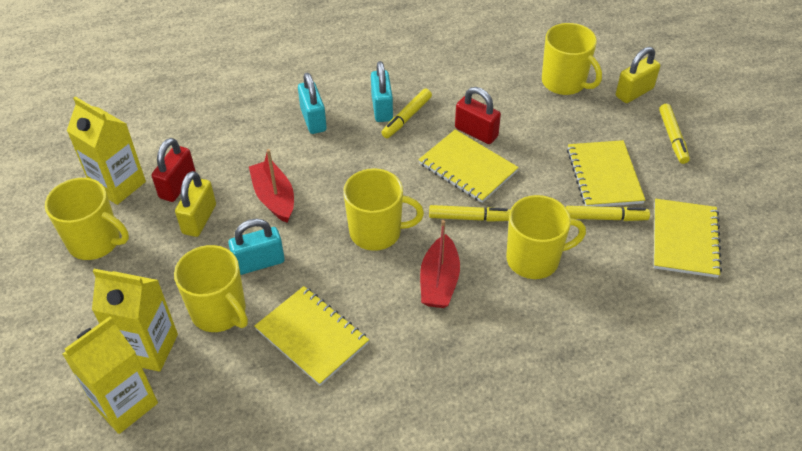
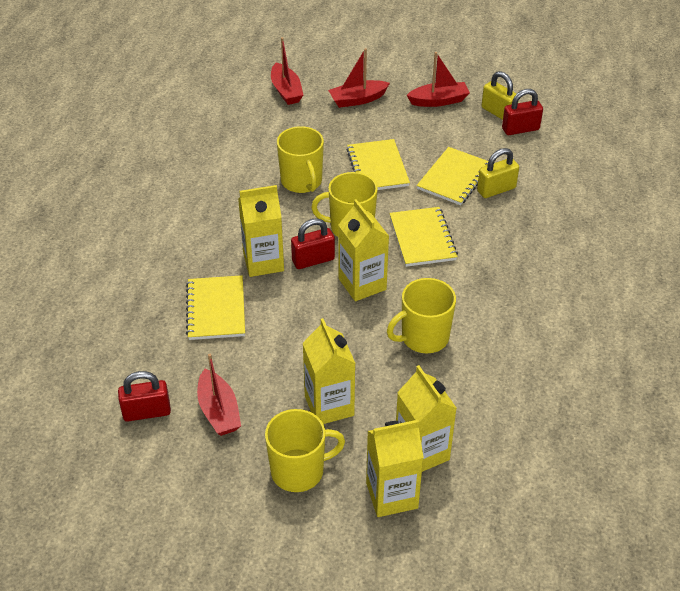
red boat: [249,149,294,223] [420,220,460,308] = 2 -> [197,354,241,436] [271,37,303,105] [328,48,390,108] [407,52,470,107] = 4
red padlock: [151,138,196,202] [455,87,501,144] = 2 -> [118,371,171,422] [291,218,335,269] [502,89,543,135] = 3
turquoise padlock: [228,218,285,275] [298,73,327,134] [371,61,393,122] = 3 -> none = 0
yellow carton: [62,316,158,434] [67,96,146,205] [92,269,178,372] = 3 -> [238,185,284,277] [303,318,356,424] [338,199,389,301] [366,420,424,517] [396,365,457,472] = 5
yellow marker: [381,89,432,138] [429,205,510,222] [566,206,650,221] [659,104,690,164] = 4 -> none = 0
yellow mug: [45,178,129,260] [174,245,248,332] [343,168,424,251] [506,195,586,279] [542,23,602,95] = 5 -> [265,409,345,492] [277,126,324,193] [311,172,378,238] [387,278,456,353] = 4

